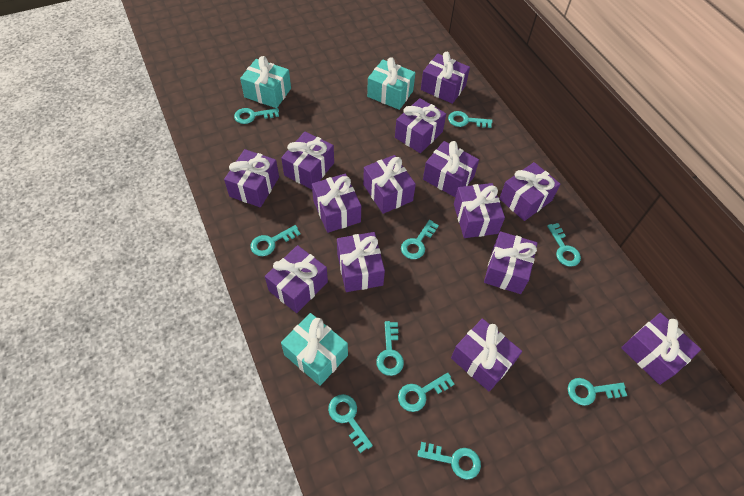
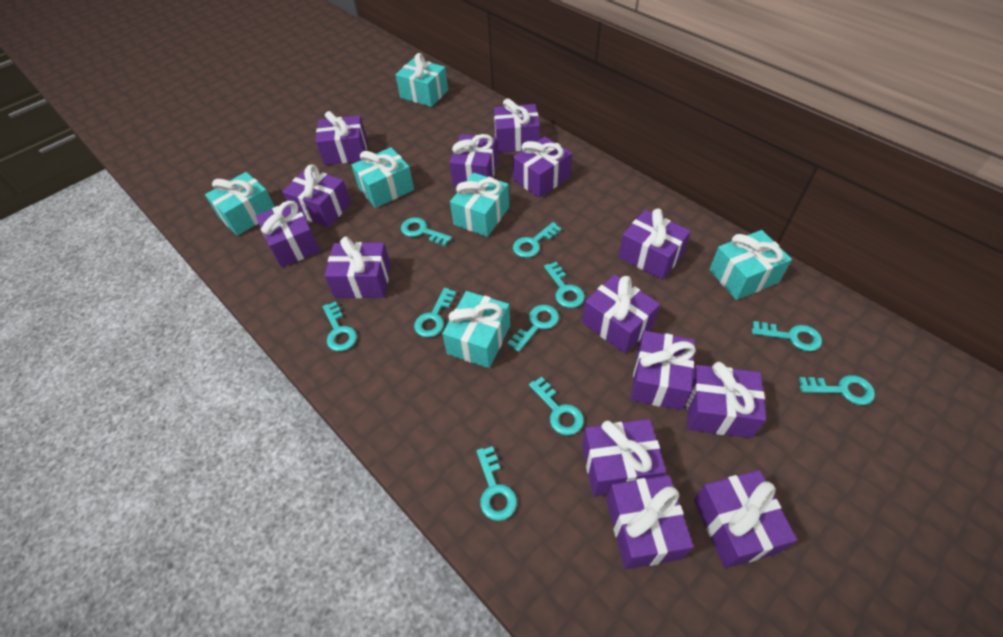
turquoise gift: [240,56,291,108] [281,313,348,386] [367,57,415,110] = 3 -> [205,172,275,236] [351,147,414,208] [395,53,448,107] [442,291,510,368] [450,173,509,237] [709,230,792,300] = 6

